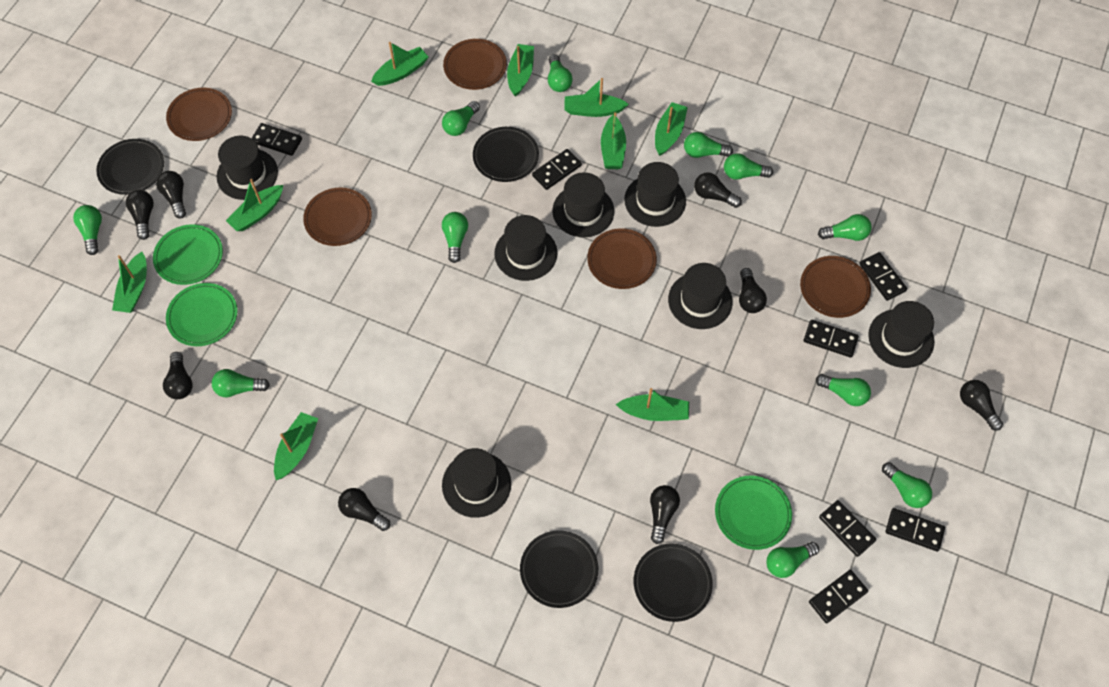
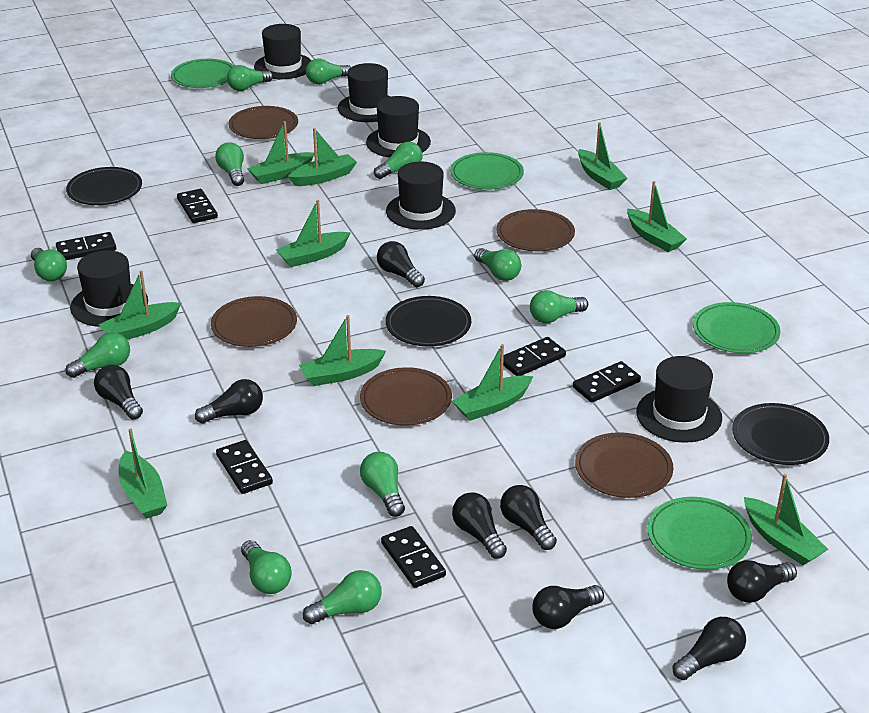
black domino: [251,123,302,156] [532,149,582,190] [804,320,859,358] [809,570,868,623] [819,500,876,557] [859,252,907,301] [886,508,945,551] = 7 -> [56,232,116,260] [177,189,218,223] [216,440,273,494] [381,526,446,588] [503,337,566,376] [573,361,641,403] = 6
black hat: [217,136,278,200] [442,448,511,518] [494,215,557,281] [553,172,614,237] [624,162,686,227] [668,263,733,329] [868,301,934,368] = 7 -> [70,250,148,327] [254,24,311,79] [338,63,391,122] [366,96,431,158] [386,161,456,230] [636,356,722,443] = 6
black plate: [96,139,164,195] [473,127,539,182] [520,530,598,608] [634,544,713,622] = 4 -> [66,167,142,205] [386,296,471,346] [732,403,829,465] = 3
green boat: [112,252,147,313] [226,179,283,231] [274,412,318,480] [371,42,429,86] [507,44,534,97] [564,78,629,117] [601,112,626,169] [616,388,689,421] [655,102,688,156] = 9 -> [99,270,181,340] [118,428,167,519] [247,121,314,184] [276,200,351,267] [288,128,357,186] [299,315,386,386] [452,344,533,421] [578,122,627,190] [627,181,687,252] [744,474,829,565] = 10
green plate: [153,224,223,285] [166,283,238,346] [715,476,792,550] = 3 -> [171,59,234,88] [450,152,524,190] [647,497,752,570] [693,302,780,353] = 4

